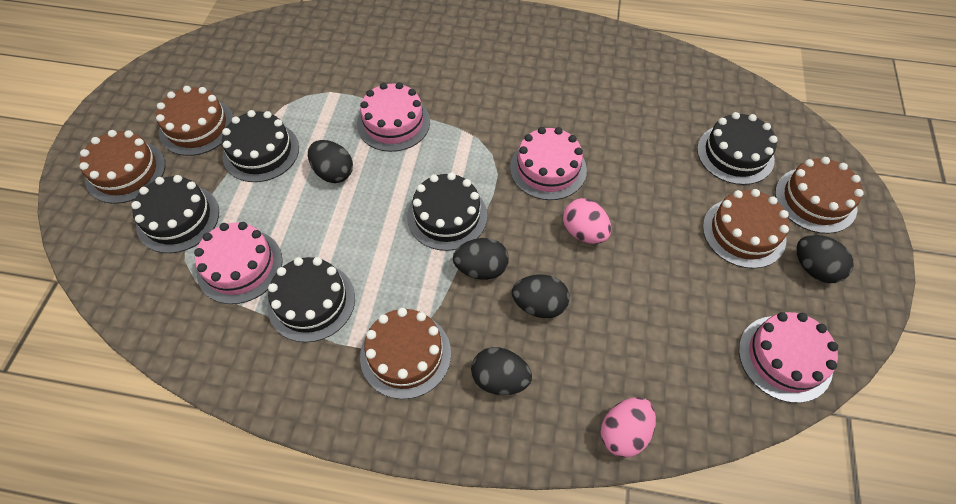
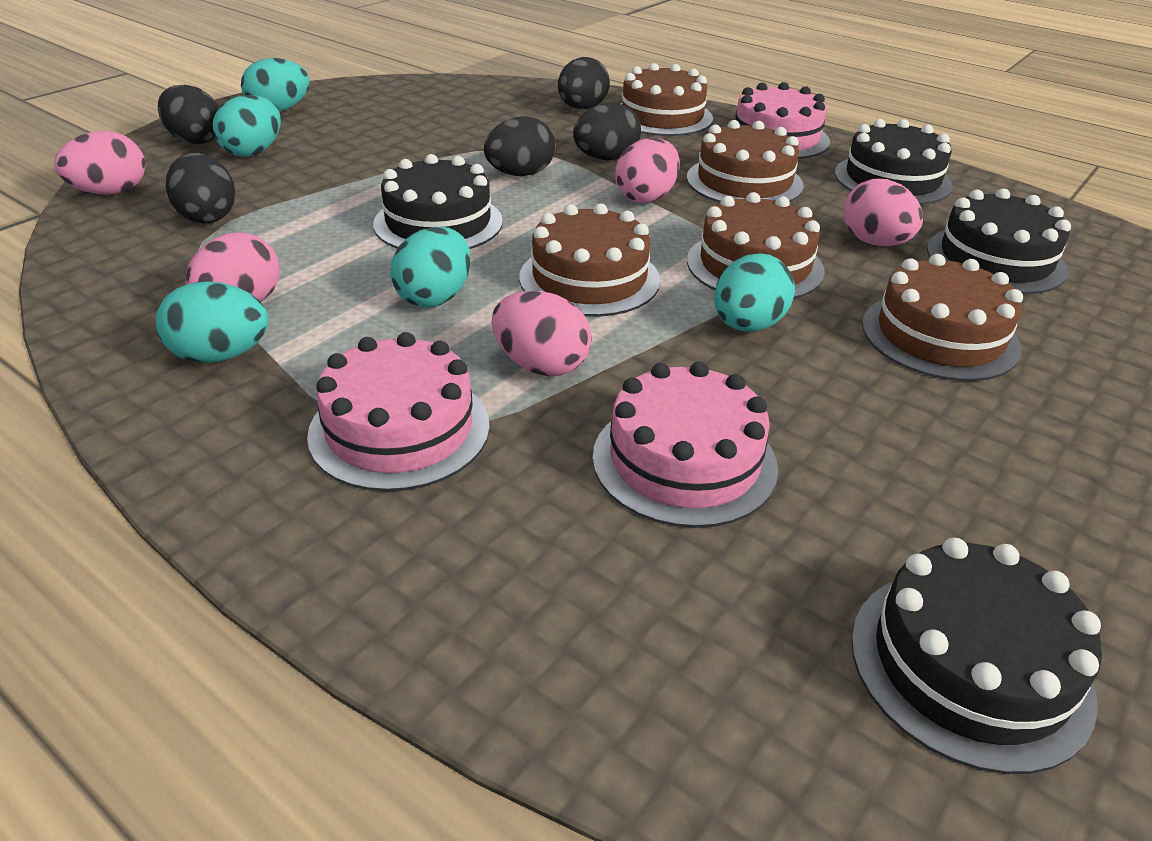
black cake: [131,175,219,253] [222,110,299,182] [267,257,355,343] [407,172,487,251] [697,112,778,185] = 5 -> [373,154,503,249] [835,119,953,205] [851,538,1102,774] [927,189,1071,294] = 4
pink cake: [194,222,283,304] [357,82,430,152] [510,127,587,200] [739,312,838,403] = 4 -> [307,332,490,492] [592,362,778,528] [735,82,830,159] = 3
pink egg: [563,198,611,244] [601,397,656,458] = 2 -> [54,131,145,194] [185,232,280,302] [492,291,592,376] [615,138,680,203] [843,179,923,246] = 5
turquoise egg: none = 0 -> [156,281,269,363] [213,95,281,157] [241,58,310,112] [390,227,471,308] [714,253,795,332] = 5

